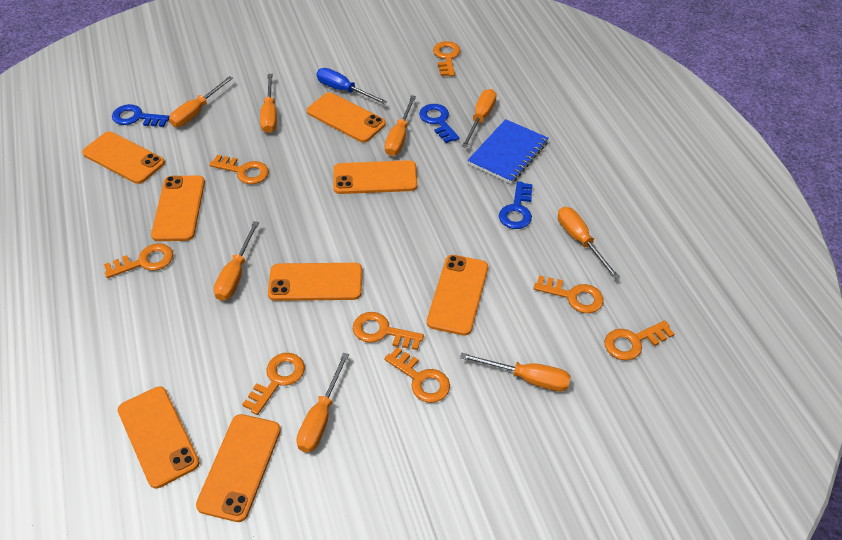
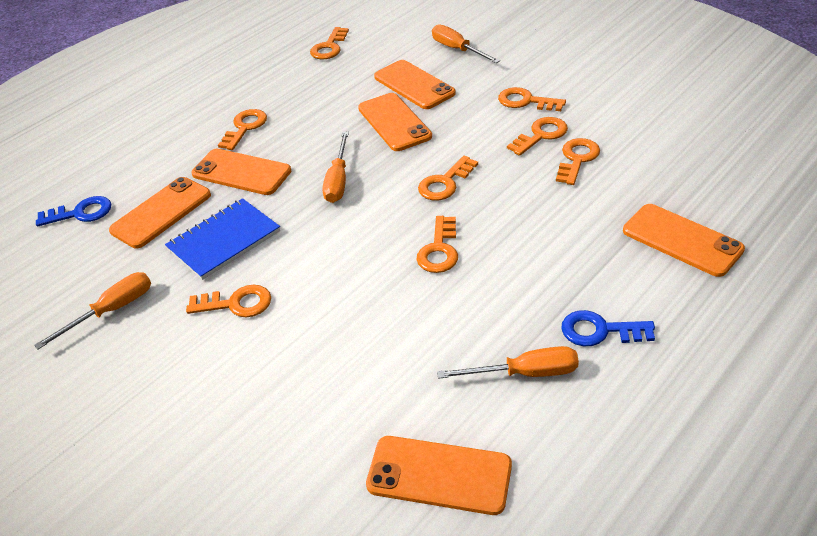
blue key: [112,104,169,127] [419,104,459,143] [499,181,533,229] = 3 -> [36,196,111,227] [561,310,655,346] = 2
blue screwdriver: [316,68,388,105] = 1 -> none = 0
orange phone: [82,132,165,184] [118,386,200,489] [151,176,205,241] [196,414,281,522] [268,263,362,301] [307,92,386,142] [333,160,417,194] [427,255,488,336] = 8 -> [109,177,211,248] [192,149,291,195] [358,93,432,151] [366,436,512,515] [374,60,456,109] [623,204,745,277] = 6
orange screwdriver: [169,76,233,127] [214,221,259,301] [260,74,277,133] [296,353,349,452] [385,95,416,156] [460,353,571,392] [462,89,497,148] [558,207,620,279] = 8 -> [34,272,151,349] [322,132,349,203] [432,24,500,63] [437,346,579,379] = 4

